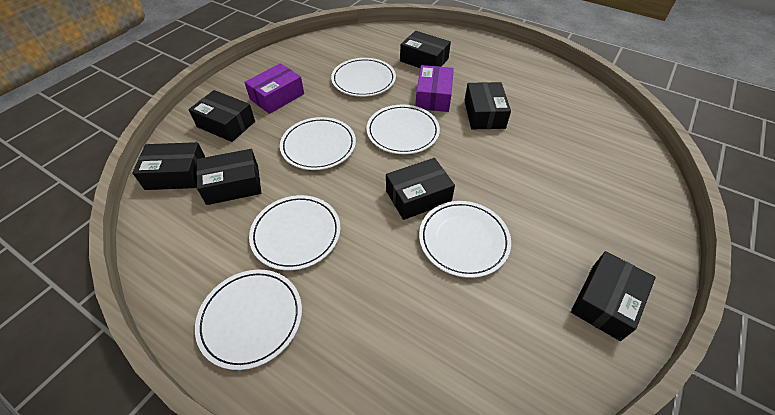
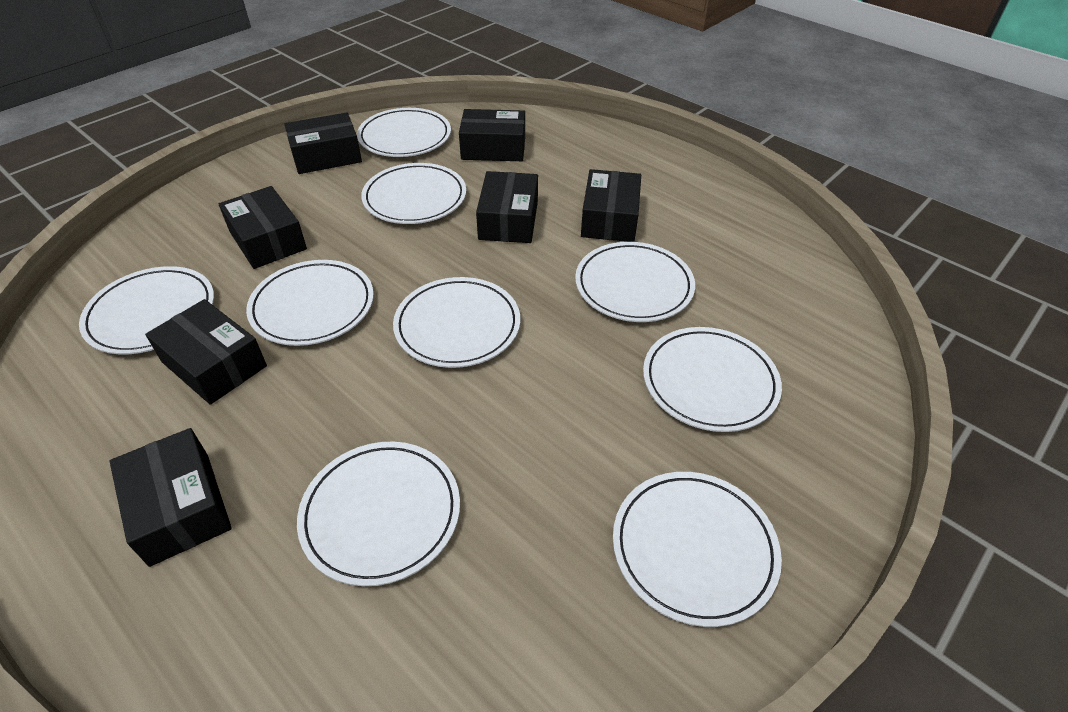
purple box: [244,63,304,114] [415,65,454,112] = 2 -> none = 0
white plate: [195,270,302,370] [249,195,341,271] [280,117,356,170] [331,58,396,97] [366,104,440,154] [419,201,511,278] = 6 -> [79,266,214,354] [246,260,374,346] [297,442,460,586] [357,108,451,157] [361,163,466,224] [393,277,520,368] [575,242,695,322] [613,472,782,627] [643,327,782,432] = 9

